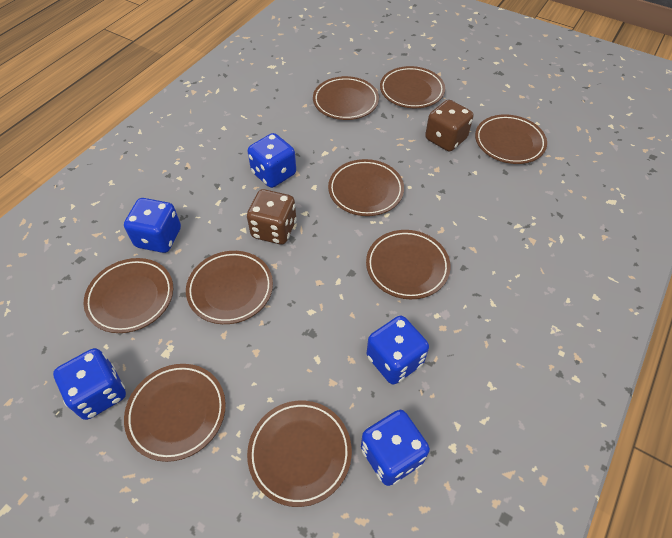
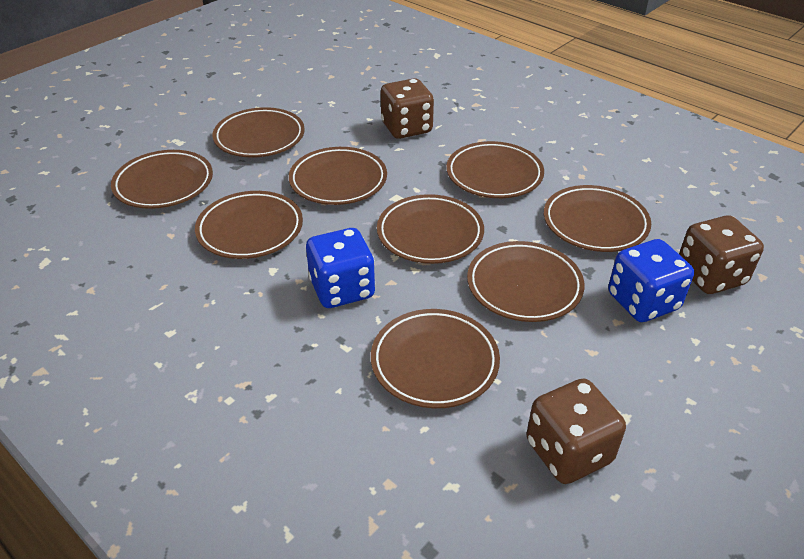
blue dice: [53,348,126,420] [124,198,181,253] [247,133,296,188] [361,410,430,486] [367,316,429,385] = 5 -> [306,228,375,308] [608,239,694,322] = 2
brown dice: [247,189,297,244] [425,99,473,152] = 2 -> [381,78,434,139] [526,378,626,484] [679,216,764,294] = 3

